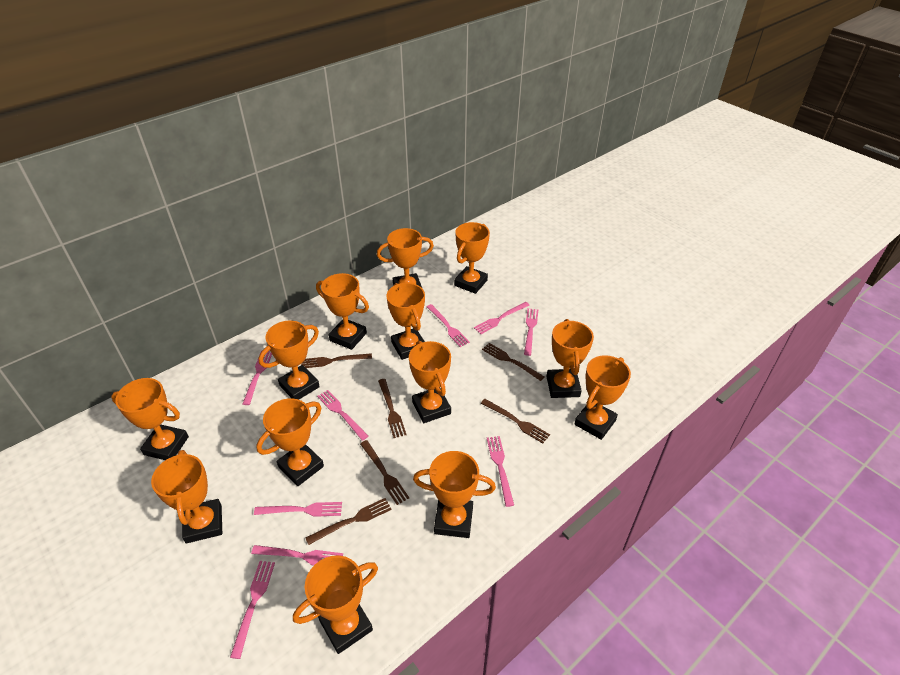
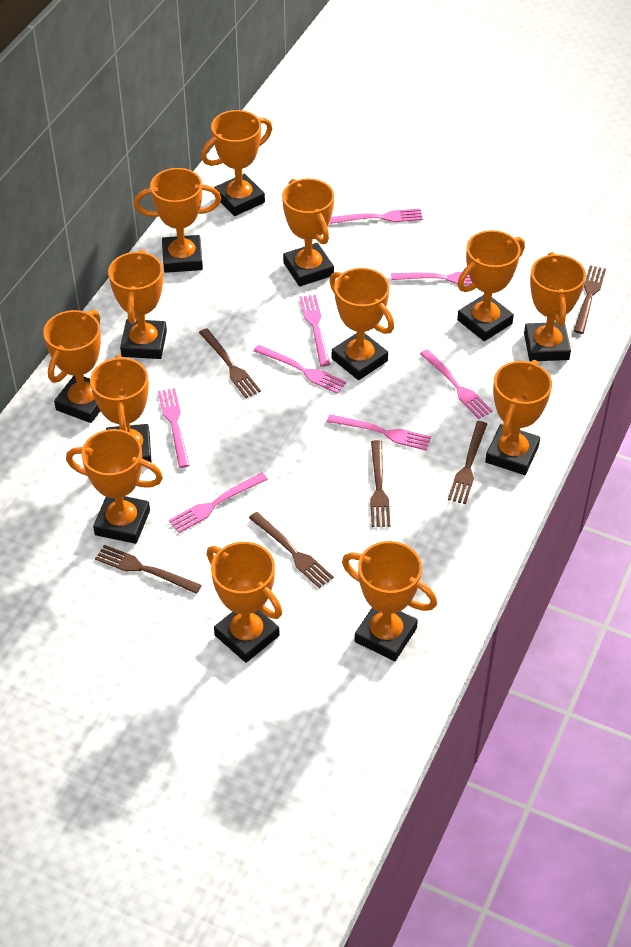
pink fork: [230,561,275,659] [243,351,272,405] [251,545,343,566] [254,502,342,517] [317,390,368,441] [427,304,470,347] [474,302,530,334] [487,436,514,507] [524,308,539,356] = 9 -> [158,388,190,468] [169,472,268,533] [253,345,346,394] [299,294,331,367] [327,414,431,451] [330,208,423,224] [391,272,472,285] [420,349,493,419] = 8

